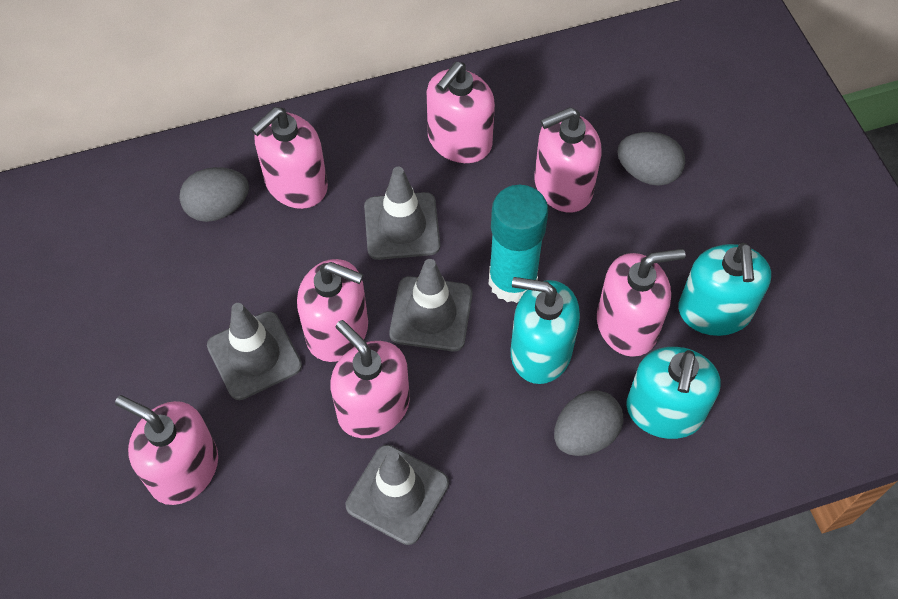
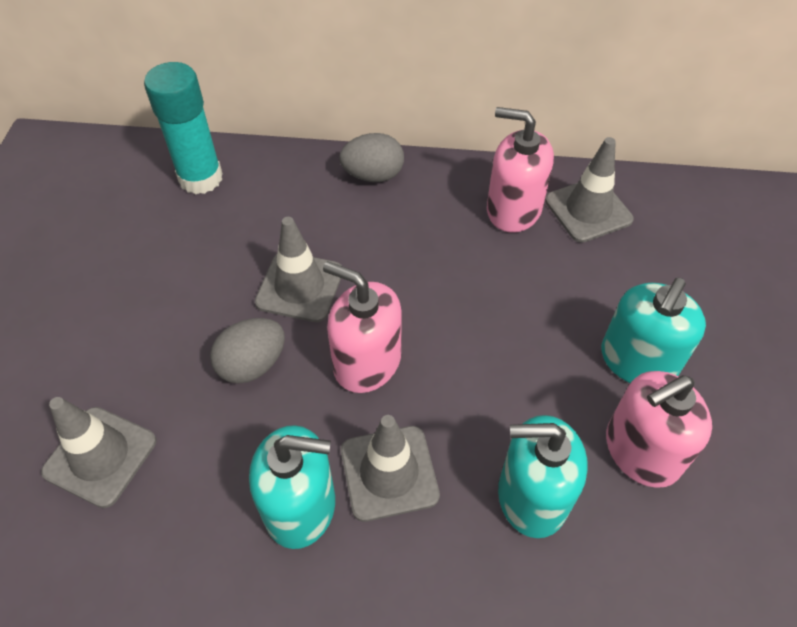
grey egg: [179,167,249,222] [554,390,623,456] [617,132,685,186] = 3 -> [210,318,285,384] [339,133,404,182] = 2
pink soap dispenser: [115,395,218,505] [251,107,328,209] [297,259,368,362] [330,320,410,438] [427,62,495,163] [534,107,601,213] [597,249,686,357] = 7 -> [323,261,402,393] [487,107,554,233] [606,371,712,488] = 3

